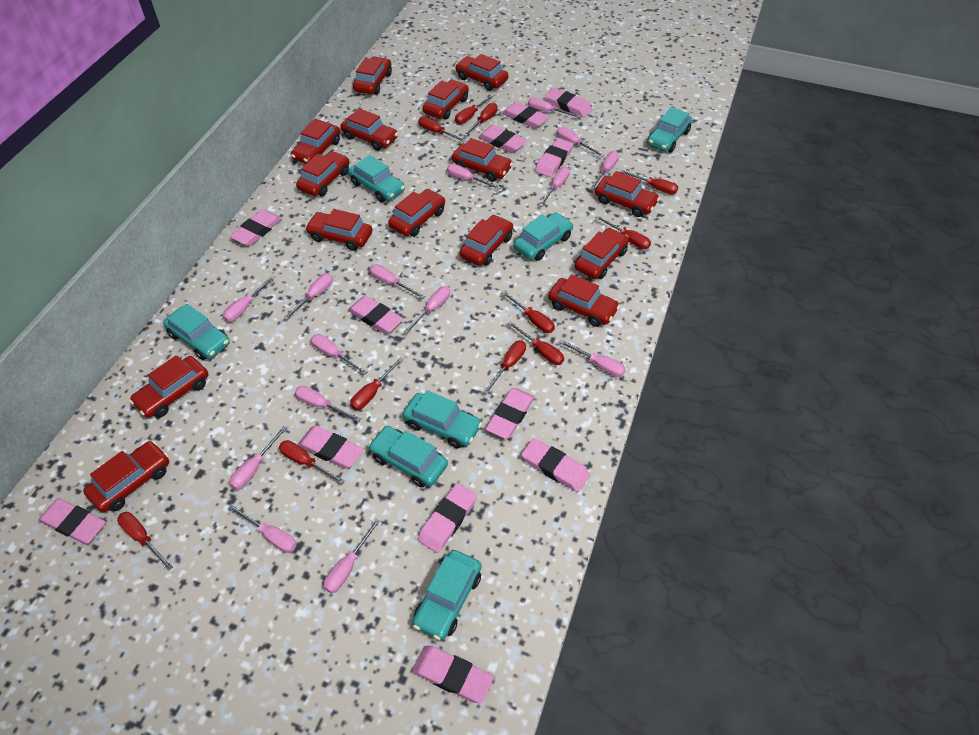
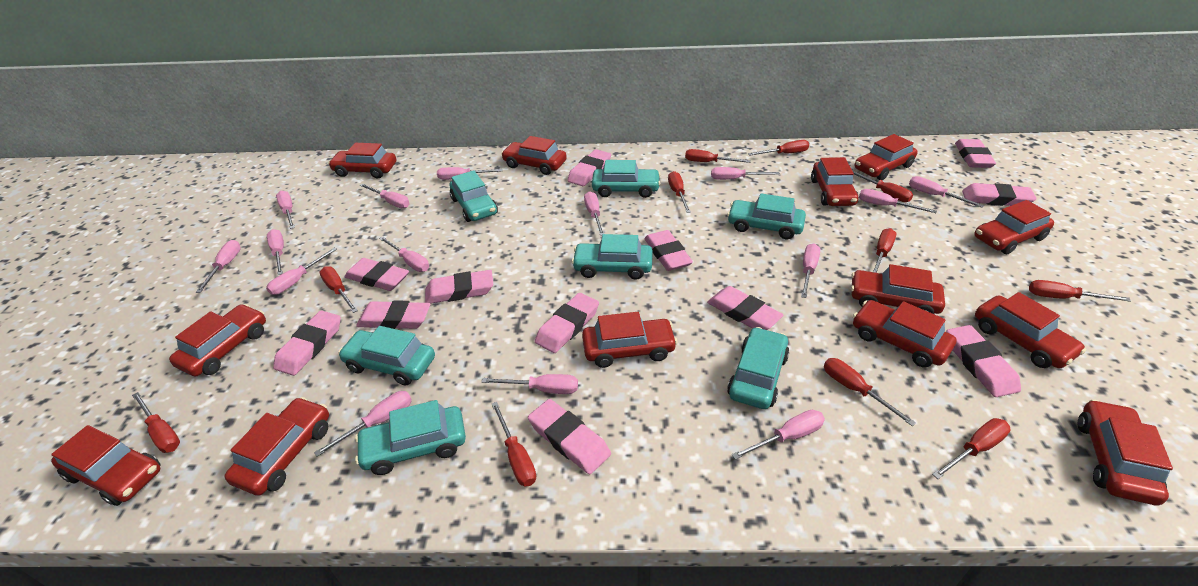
red car: [83,441,169,512] [129,355,208,418] [291,119,340,164] [296,151,350,196] [305,209,372,251] [341,108,398,151] [353,56,392,95] [388,189,445,237] [423,80,469,119] [452,138,513,182] [455,54,508,91] [460,215,513,266] [548,274,620,327] [575,228,629,279] [595,171,660,217] = 15 -> [51,425,161,506] [169,304,266,377] [224,397,329,496] [328,143,396,179] [501,136,567,175] [582,312,677,368] [811,157,858,206] [851,264,945,314] [853,300,957,367] [855,134,917,180] [974,200,1054,254] [975,292,1086,368] [1077,399,1173,505] = 13

